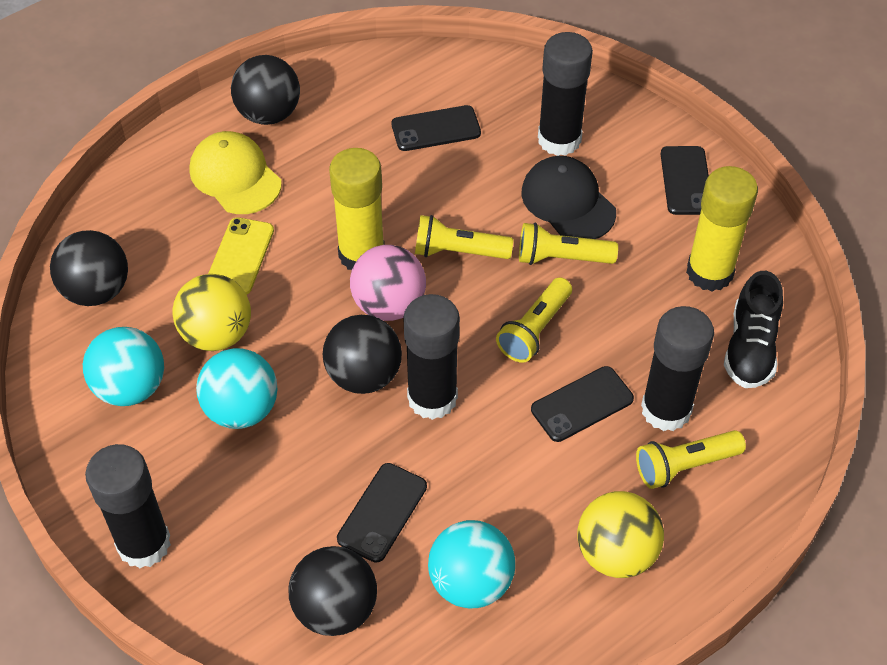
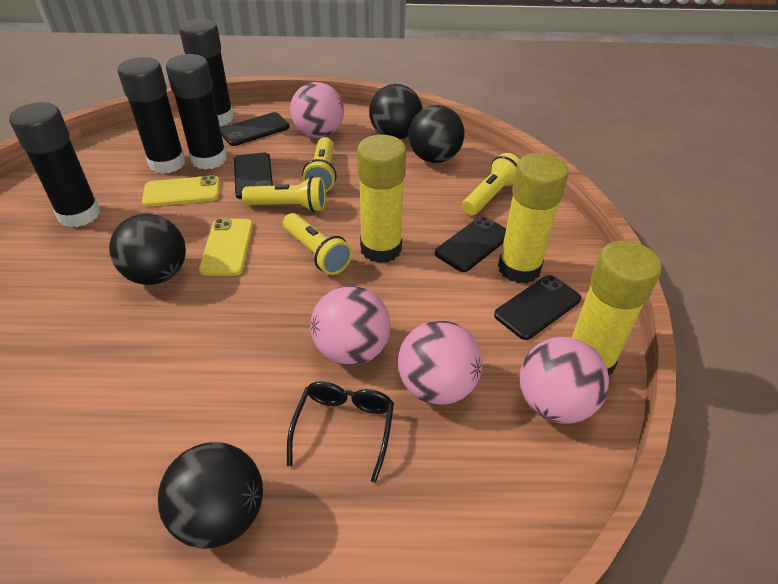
black cap: [521,156,616,239] = 1 -> none = 0
black glasses: none = 0 -> [287,381,394,483] = 1
black shoe: [724,271,783,388] = 1 -> none = 0
pink ball: [350,245,426,321] = 1 -> [290,82,344,138] [310,286,390,366] [398,320,482,405] [519,337,609,423] = 4
turquoise ball: [83,327,164,406] [196,348,277,429] [428,520,515,609] = 3 -> none = 0
yellow ball: [172,274,251,351] [577,491,664,578] = 2 -> none = 0
yellow cap: [190,131,282,214] = 1 -> none = 0
yellow glue stick: [329,148,385,270] [686,166,758,291] = 2 -> [357,134,406,263] [498,153,569,283] [572,241,662,375] = 3
yellow phone: [208,217,274,294] = 1 -> [142,175,220,207] [199,219,253,276] = 2

